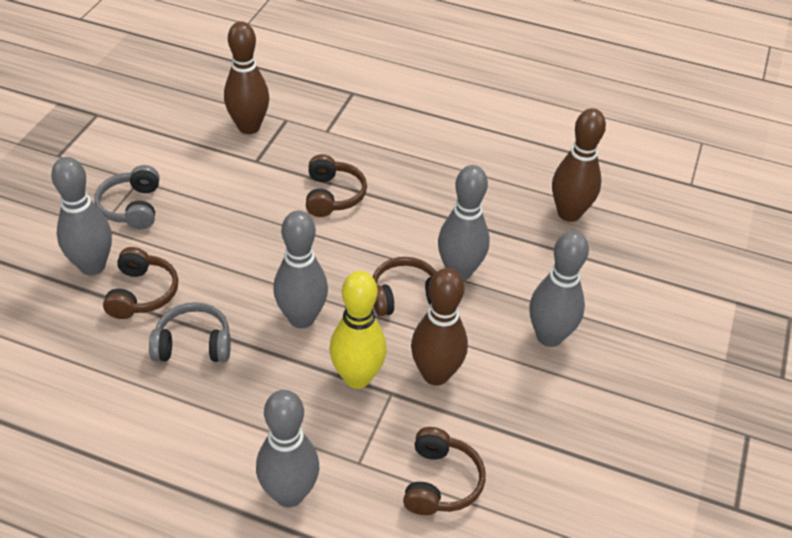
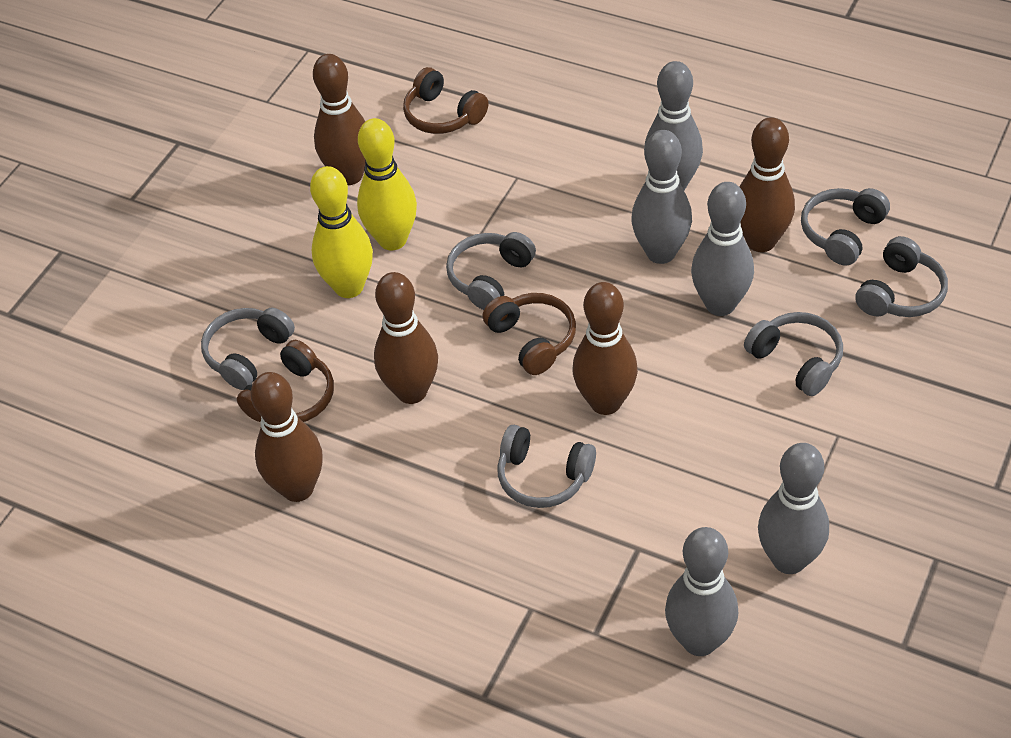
brown bowling pin: [224,21,269,134] [411,268,468,386] [552,108,606,222] = 3 -> [251,372,323,502] [313,54,366,185] [374,272,438,404] [573,282,638,415] [740,117,795,252] = 5
brown headphones: [103,247,178,319] [306,154,367,217] [373,257,436,316] [403,427,486,515] = 4 -> [237,340,334,422] [403,67,489,134] [483,293,576,375] = 3
grey headphones: [94,165,159,230] [149,302,231,362] = 2 -> [201,308,295,390] [446,232,536,310] [497,425,596,508] [744,312,843,396] [801,188,890,266] [855,236,948,317] = 6
yellow bowling pin: [330,271,387,389] = 1 -> [310,166,373,298] [357,118,417,250] = 2

